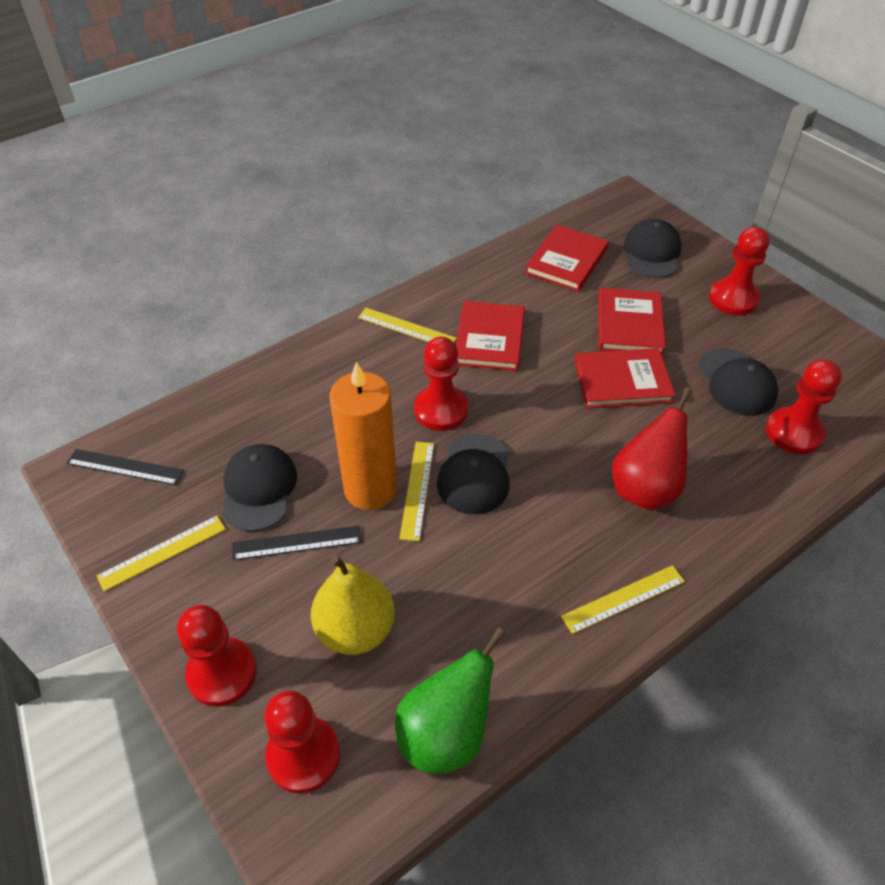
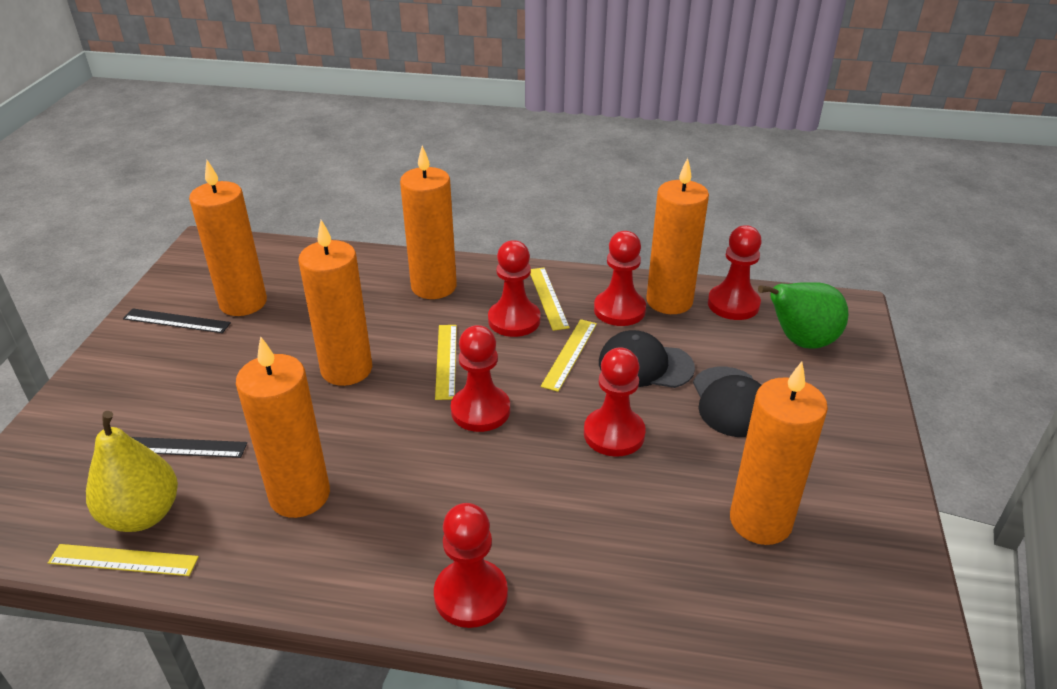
black cap: [222,444,297,532] [437,434,509,514] [624,219,682,278] [698,348,778,416] = 4 -> [599,330,695,388] [693,367,762,437] = 2
orange candle: [330,361,397,510] = 1 -> [189,160,267,316] [236,336,330,518] [299,220,372,386] [400,145,457,299] [646,158,709,314] [730,361,828,545] = 6
red book: [456,301,525,371] [525,225,609,292] [574,348,675,408] [598,288,666,355] = 4 -> none = 0
red pawn: [177,605,257,707] [264,690,340,794] [414,337,468,431] [709,227,770,316] [766,359,842,454] = 5 -> [434,503,508,628] [451,325,510,432] [488,240,540,337] [584,347,646,457] [594,231,646,326] [708,225,762,320] = 6
red pear: [612,387,692,511] = 1 -> none = 0

